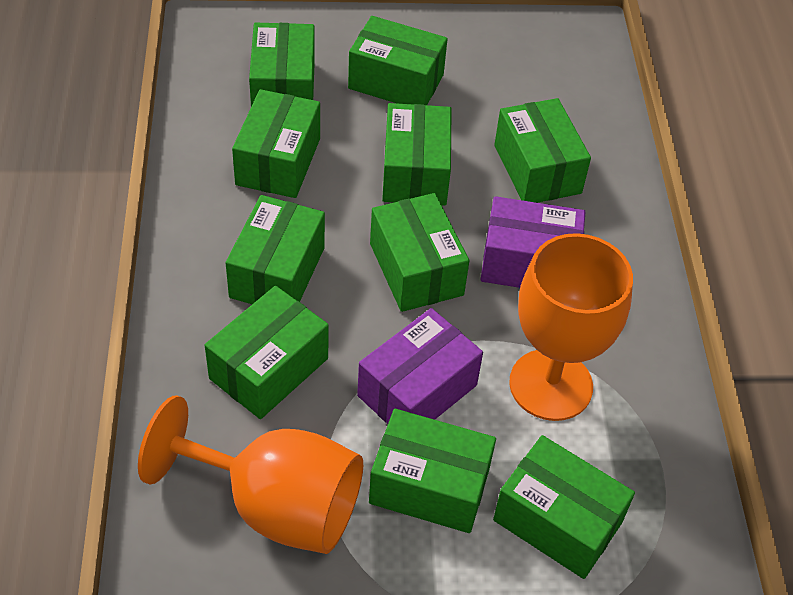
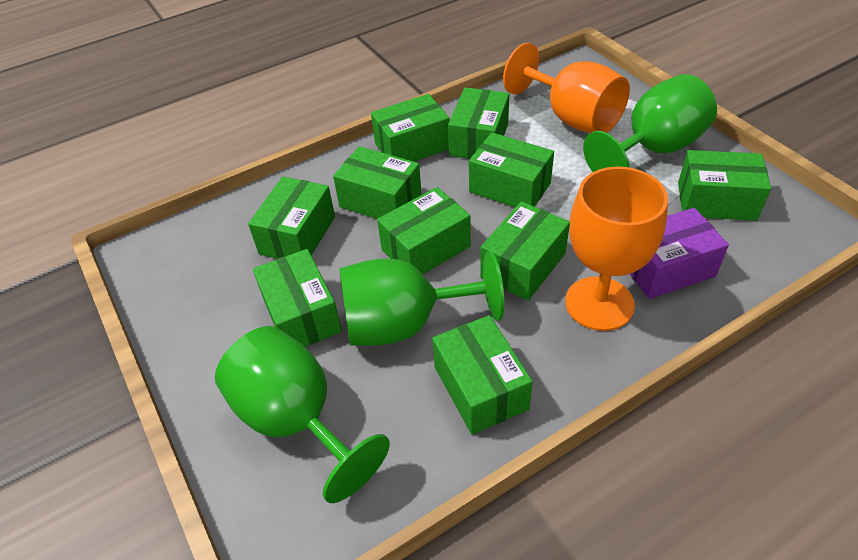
green goblet: none = 0 -> [215,326,390,503] [339,251,504,346] [583,74,717,172] = 3
purple box: [357,308,483,424] [480,196,586,288] = 2 -> [630,208,729,299] = 1

